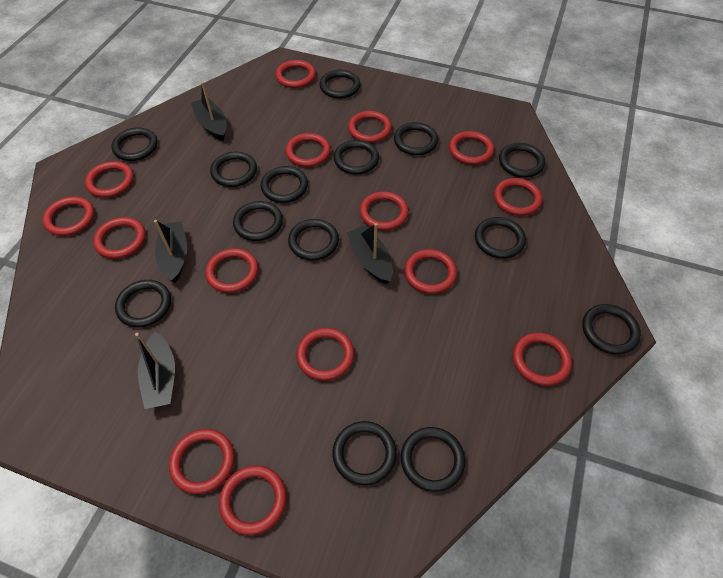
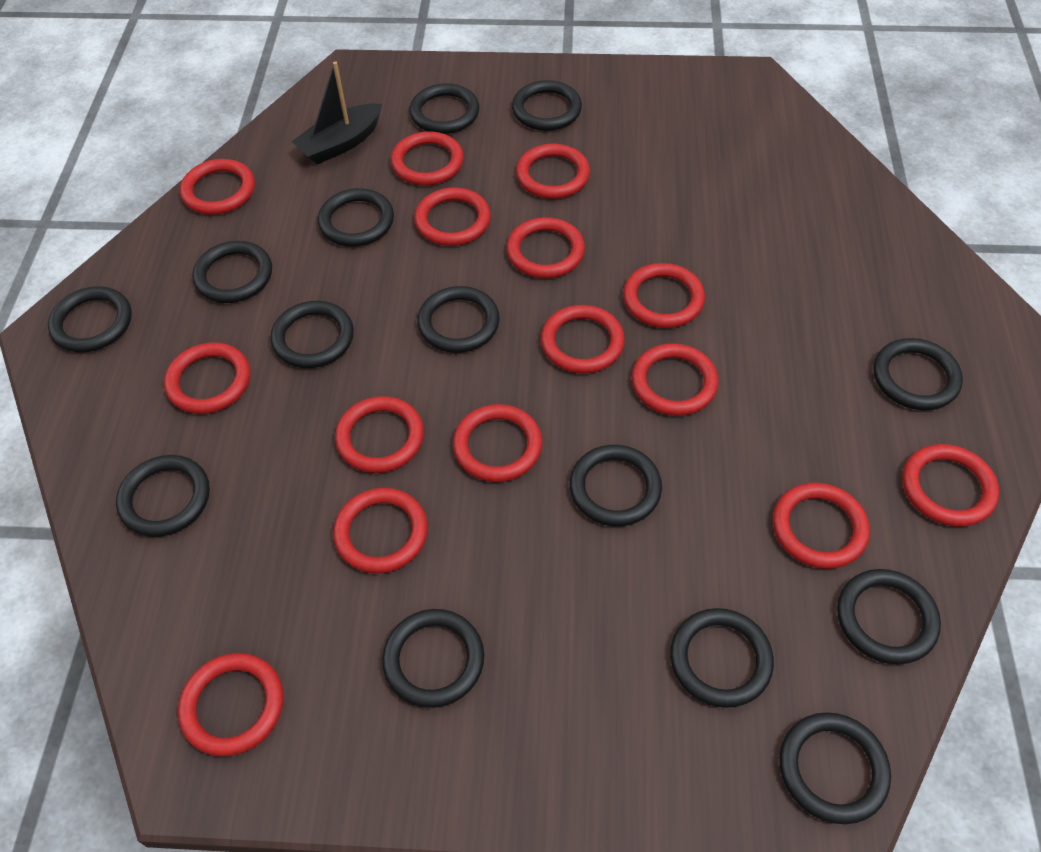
black boat: [135,332,175,409] [154,220,187,283] [191,82,226,141] [347,223,393,284] = 4 -> [291,61,382,164] = 1

